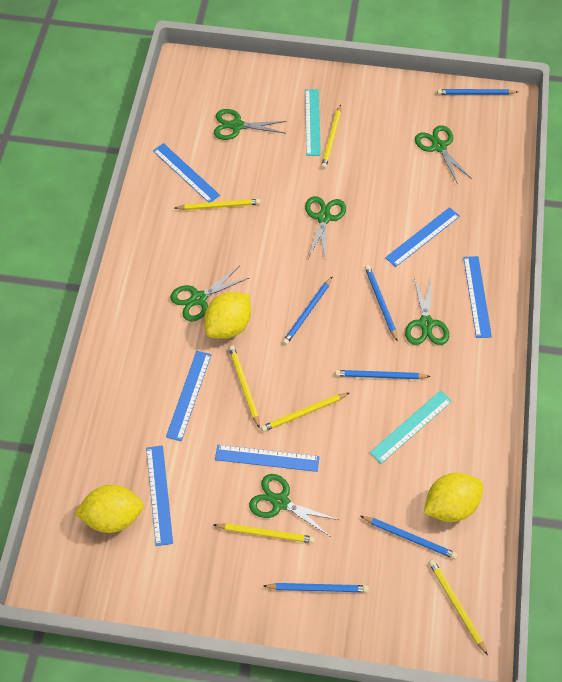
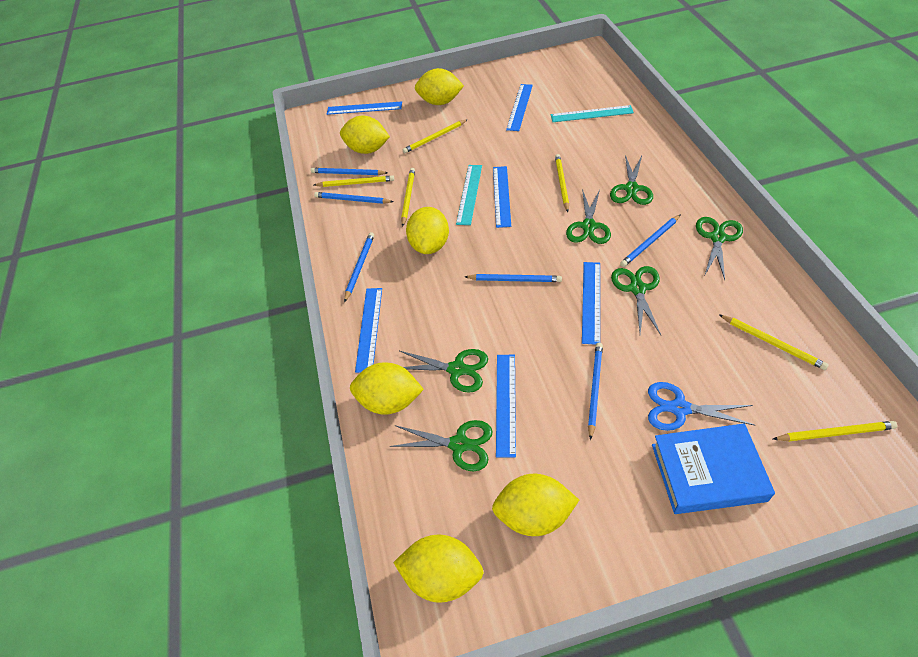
blue book: none = 0 -> [652,423,775,514] = 1
blue scissors: none = 0 -> [648,382,756,431] = 1
yellow lemon: [75,485,144,533] [204,292,251,339] [424,473,483,522] = 3 -> [340,115,390,154] [350,362,424,415] [393,535,484,603] [406,207,449,254] [415,68,464,105] [492,474,579,536] = 6

